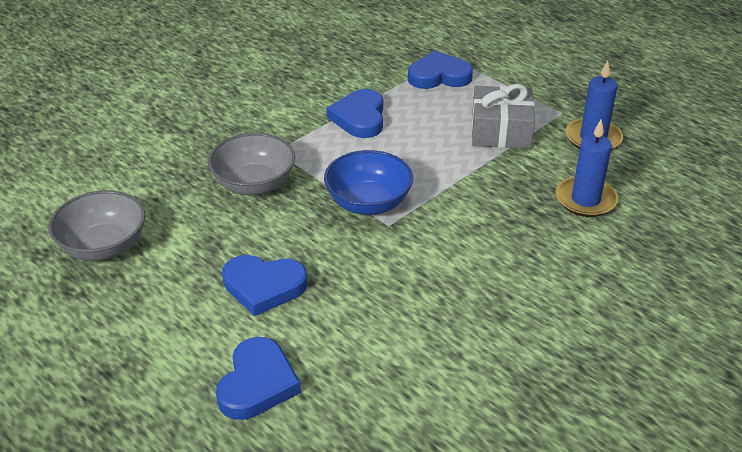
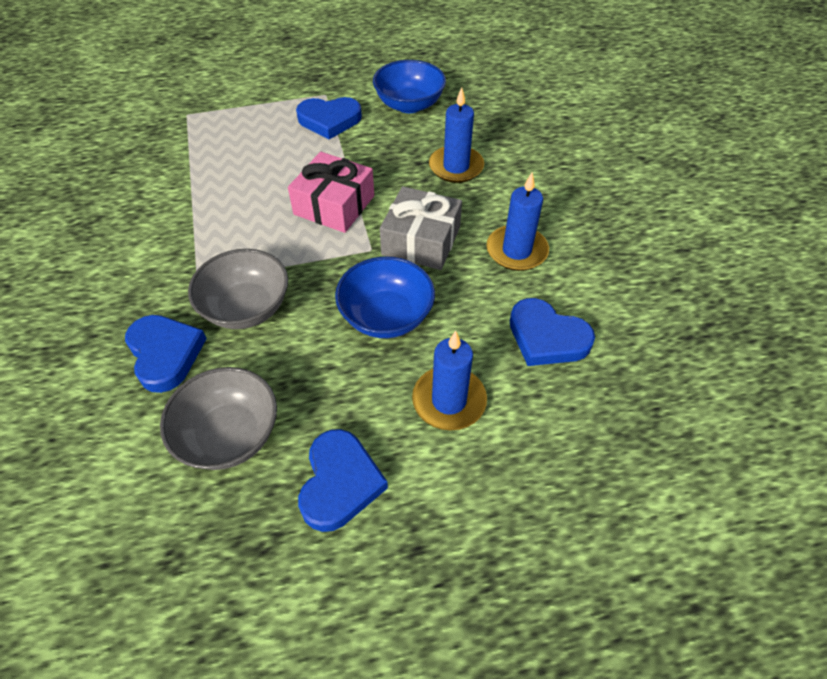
blue bowl: [324,150,413,215] = 1 -> [335,256,435,338] [373,60,446,113] = 2
blue candle: [556,119,618,217] [565,60,623,150] = 2 -> [412,331,487,431] [429,87,484,183] [486,173,549,271] = 3
pink gift: none = 0 -> [288,152,374,233] = 1

